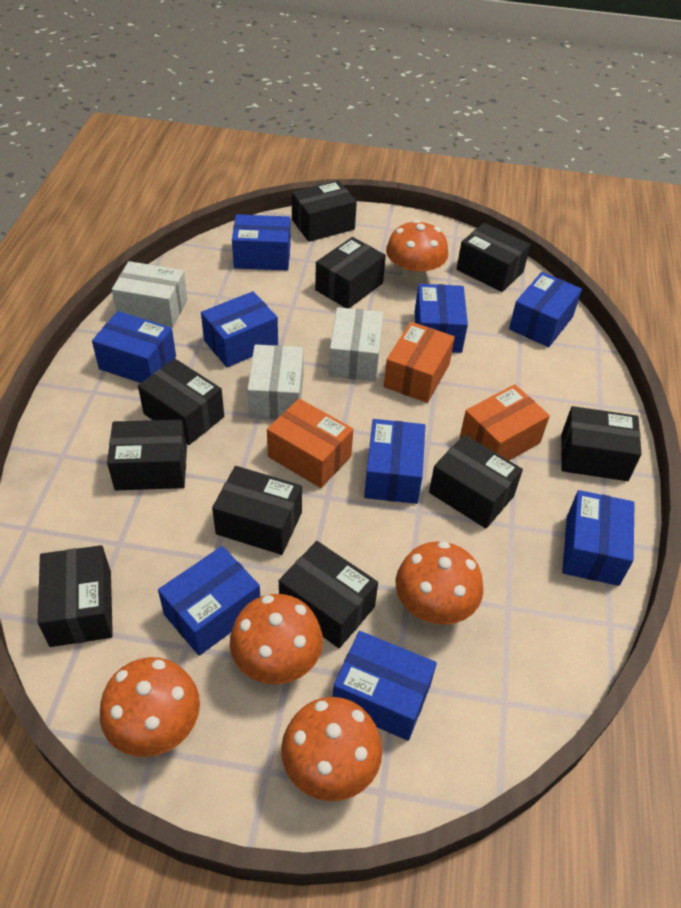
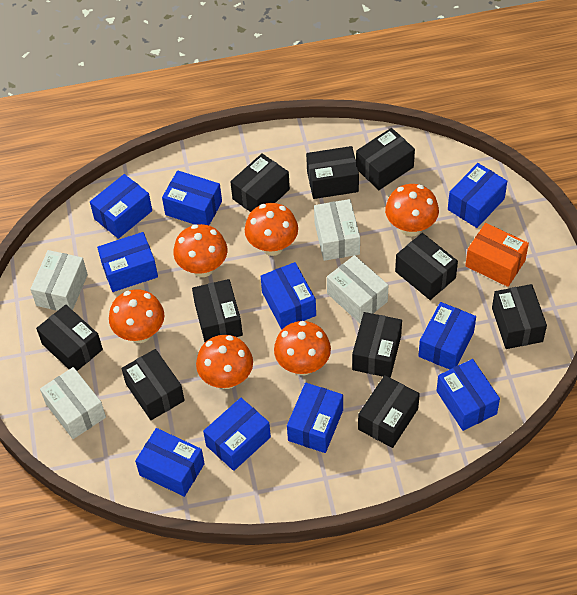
blue box: [92,311,176,383] [158,546,260,656] [201,291,278,367] [232,214,290,270] [333,631,437,741] [364,419,426,504] [415,284,468,353] [509,272,582,347] [562,490,635,586] = 9 -> [90,174,152,239] [97,232,158,292] [135,428,205,497] [162,170,222,225] [203,398,271,471] [261,262,316,329] [287,383,343,453] [418,302,476,370] [437,359,500,431] [448,163,507,228] = 10
orange box: [267,399,353,488] [384,322,455,403] [460,384,550,461] = 3 -> [465,223,529,287] = 1
orange mushroom: [100,657,200,757] [230,594,323,684] [281,697,382,801] [386,220,448,288] [396,541,483,626] = 5 -> [109,289,164,343] [173,224,227,277] [196,335,253,389] [245,203,298,256] [274,321,331,375] [385,184,439,237] = 6
white box: [112,261,187,327] [247,344,304,420] [329,307,383,381] = 3 -> [30,250,88,311] [40,367,106,439] [314,199,360,261] [327,255,388,323] = 4

